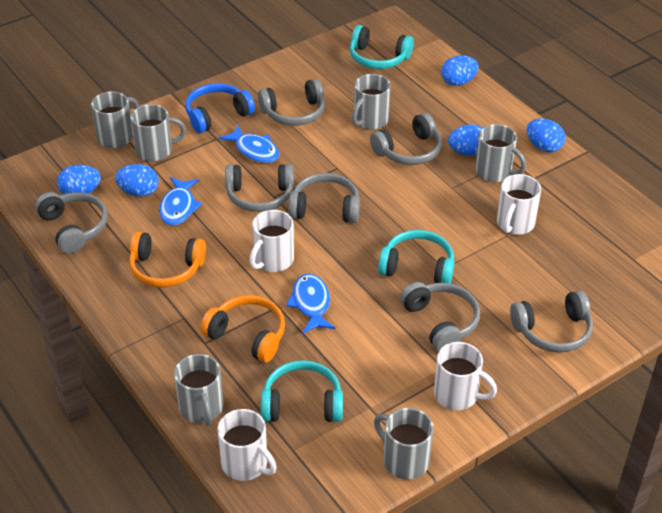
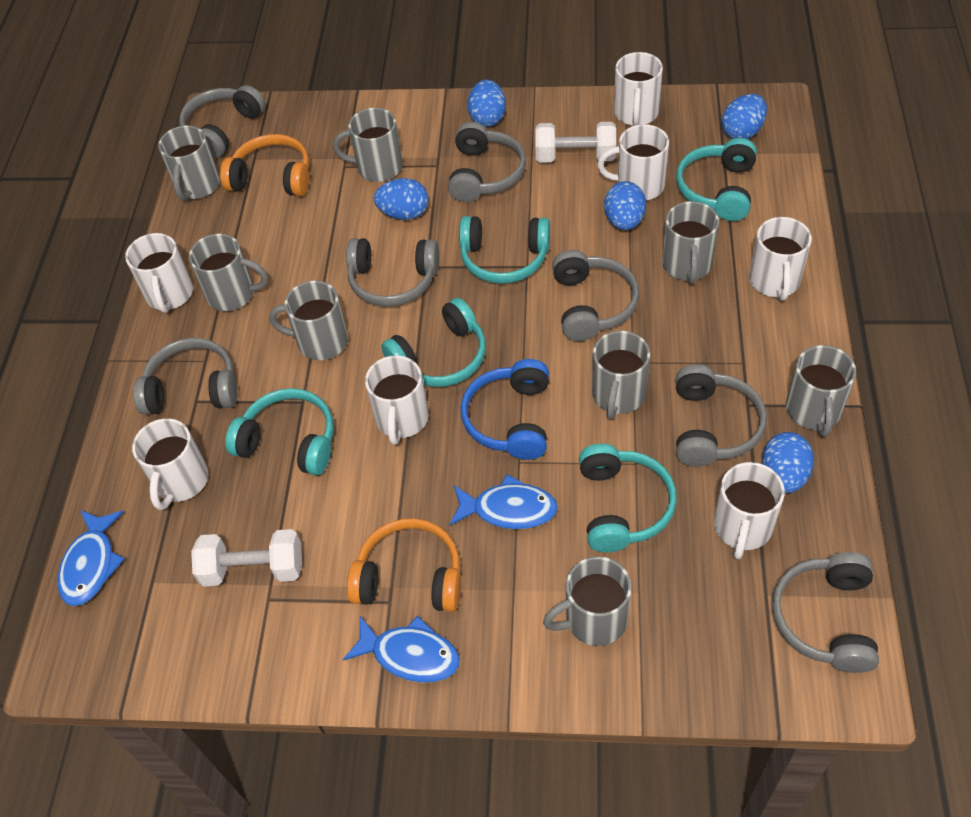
grey mug: [91,92,139,148] [131,104,186,162] [174,354,223,426] [352,74,391,130] [374,408,434,480] [475,124,526,182] = 6 -> [158,125,220,200] [189,234,268,311] [269,280,348,360] [333,108,403,182] [543,556,632,646] [592,331,650,419] [662,201,719,284] [786,345,856,437] = 8
turquoise headphones: [261,360,343,422] [350,25,414,69] [378,230,454,284] = 3 -> [225,388,334,476] [381,298,486,387] [459,216,550,284] [579,444,677,552] [676,138,757,221] = 5
white dumbbell: none = 0 -> [191,529,302,587] [535,122,616,163] = 2
white mug: [218,409,277,481] [249,210,294,272] [434,342,497,410] [497,174,541,235] = 4 -> [125,233,193,313] [132,418,208,510] [365,355,429,445] [597,124,669,200] [614,52,663,126] [714,462,785,559] [749,217,812,301] = 7

